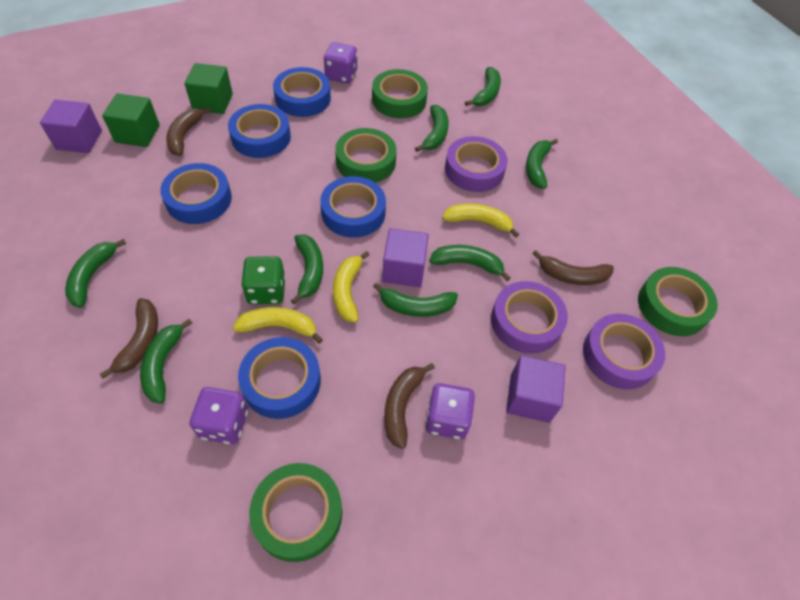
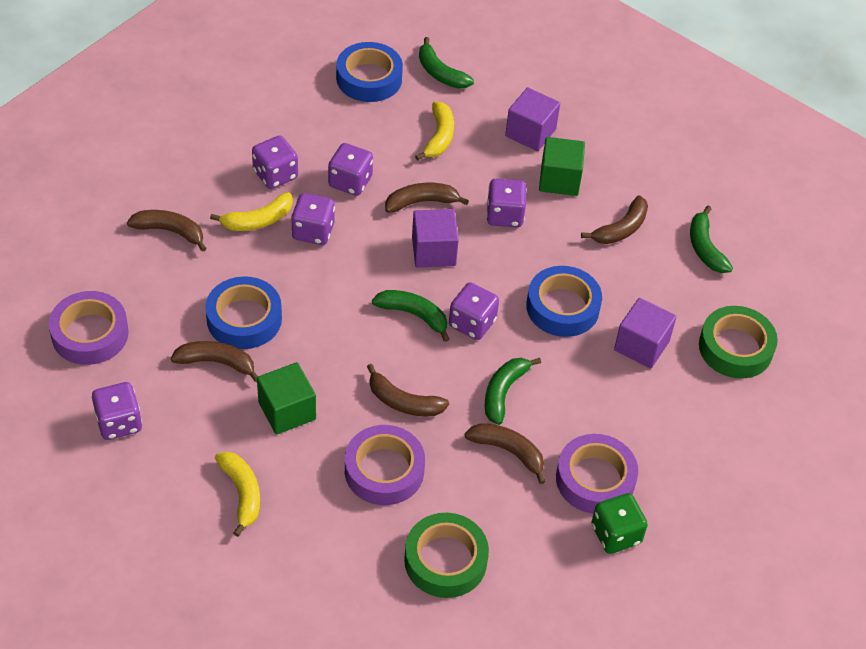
blue tape: [160,163,232,224] [228,104,291,158] [238,337,321,419] [273,67,331,117] [320,176,386,238] = 5 -> [205,276,282,349] [336,42,403,102] [526,266,602,337] = 3
brown banana: [100,298,158,379] [166,107,211,156] [384,363,435,449] [532,250,614,285] = 4 -> [127,210,207,252] [171,341,258,382] [367,364,449,416] [385,183,469,213] [465,423,545,484] [581,195,648,244] = 6
green banana: [65,239,126,308] [140,319,192,404] [291,235,323,305] [373,283,458,317] [415,105,449,152] [429,245,510,281] [465,67,501,106] [526,139,558,189] = 8 -> [372,290,449,342] [419,37,474,89] [485,358,541,425] [690,206,733,273] = 4
green tape: [249,463,342,562] [335,128,397,183] [372,69,428,118] [638,267,718,336] = 4 -> [404,513,489,598] [699,306,778,379] = 2
purple dice: [190,387,248,444] [324,42,357,84] [425,383,475,439] = 3 -> [92,382,142,440] [252,135,298,189] [291,193,335,245] [328,143,373,196] [449,282,499,340] [486,179,527,227] = 6

